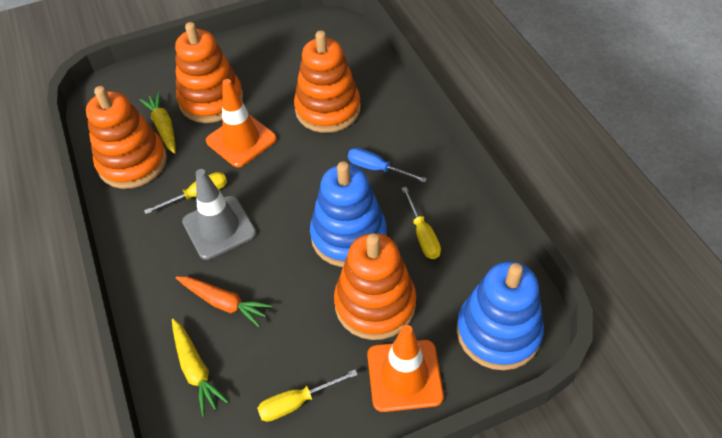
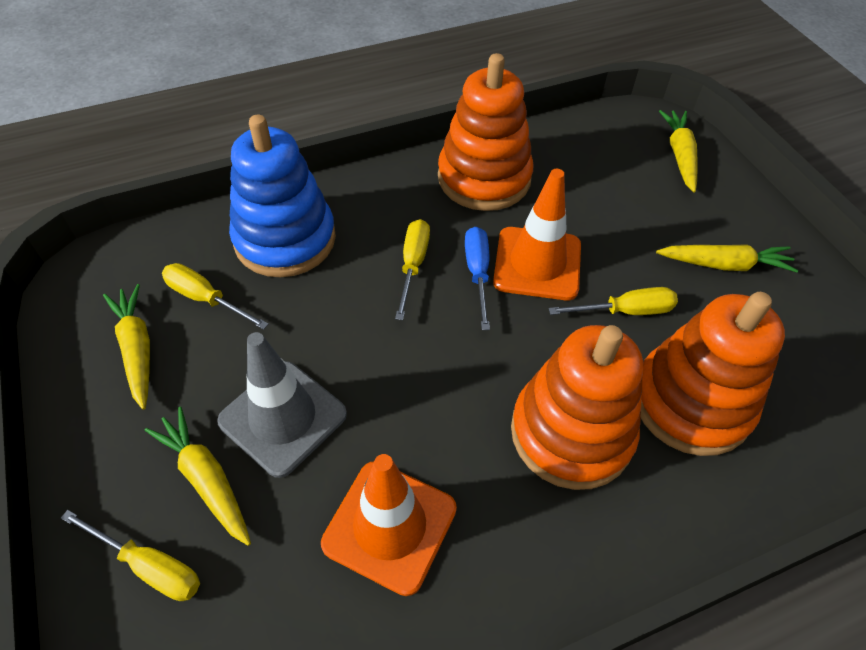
blue stacking toy: [310,161,387,267] [457,261,544,370] = 2 -> [229,115,336,277] = 1
orange carrot: [176,276,272,327] = 1 -> none = 0
orange stacking toy: [86,86,167,189] [175,22,243,123] [294,30,361,133] [334,233,416,340] = 4 -> [438,53,533,211] [511,325,643,490] [641,292,785,456] = 3
yellow carrot: [140,92,176,154] [172,319,229,416] = 2 -> [103,284,150,410] [145,407,251,546] [656,244,798,273] [659,110,698,193] = 4
yellow screwdriver: [144,172,227,214] [257,369,358,422] [402,187,441,259] = 3 -> [61,510,200,601] [162,263,269,330] [395,219,430,320] [548,287,678,315] = 4

